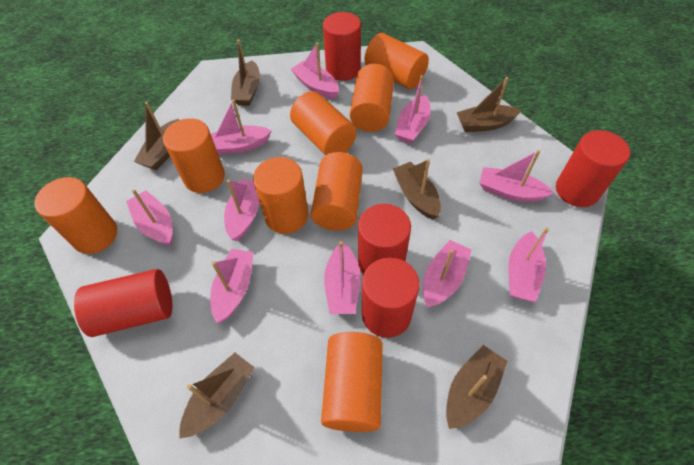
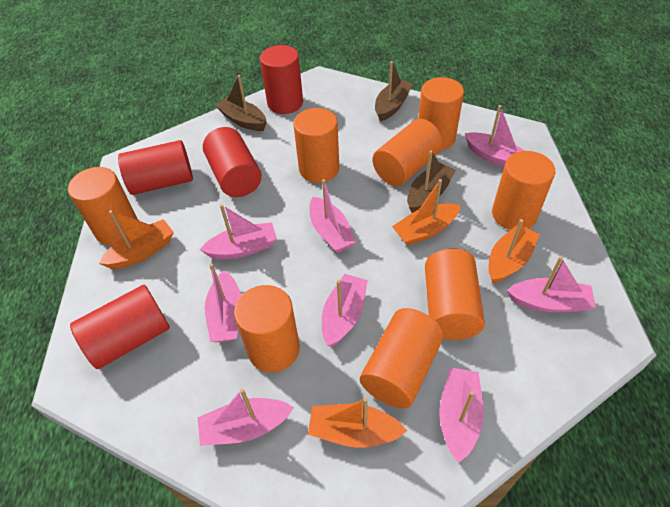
brown boat: [134,102,179,170] [179,353,255,439] [231,39,260,106] [393,159,441,219] [446,345,507,429] [457,77,521,132] = 6 -> [215,75,266,131] [375,61,413,121] [407,150,456,213] = 3
orange boat: none = 0 -> [99,210,174,269] [308,397,407,448] [392,179,461,246] [488,219,540,283] = 4
pink boat: [126,189,173,246] [210,249,254,323] [211,99,272,155] [224,179,259,241] [291,42,339,99] [324,241,361,314] [395,75,431,144] [423,240,471,308] [480,150,554,202] [508,228,549,302] = 10 -> [197,389,294,446] [200,204,277,259] [205,264,241,342] [309,179,356,253] [322,274,368,347] [439,367,484,463] [465,105,525,167] [507,256,596,313] = 8
red cylinder: [74,269,172,337] [323,12,361,81] [358,204,411,275] [362,257,419,338] [556,130,630,207] = 5 -> [70,285,170,369] [118,140,193,195] [203,127,262,197] [260,45,303,114] = 4

